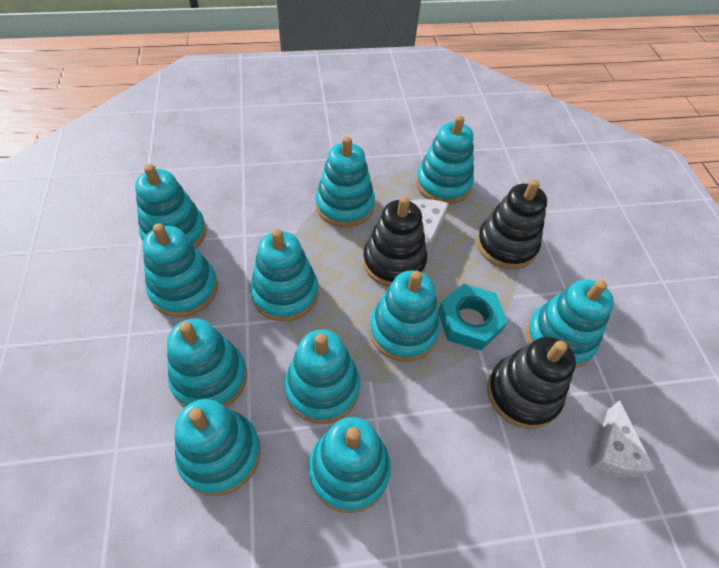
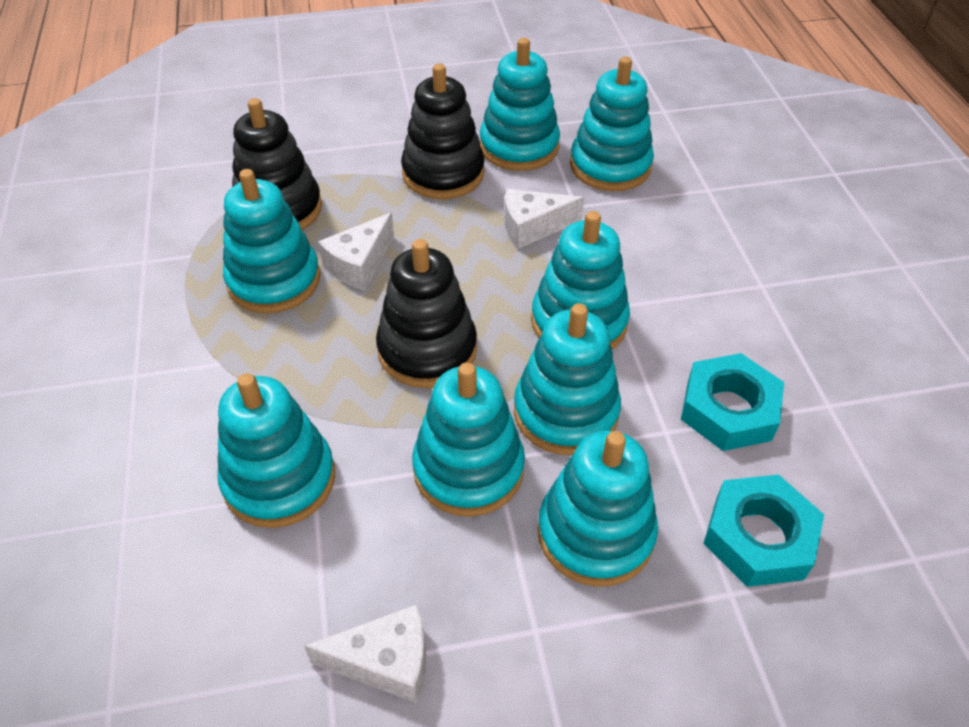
turquoise nut: [438,284,508,351] = 1 -> [681,353,784,451] [703,475,824,587] = 2
turquoise stacking toy: [135,164,206,248] [143,223,218,317] [167,319,247,408] [175,399,261,496] [250,229,318,322] [284,329,360,424] [308,417,391,513] [316,136,375,227] [369,271,440,362] [416,115,474,204] [526,279,614,368] = 11 -> [217,373,335,528] [223,169,320,313] [412,362,525,517] [480,38,560,171] [514,303,621,455] [531,211,630,350] [538,431,658,587] [570,56,654,191] = 8
white cheese: [410,199,449,254] [590,400,655,478] = 2 -> [304,604,426,703] [318,213,394,290] [505,189,584,249] = 3

